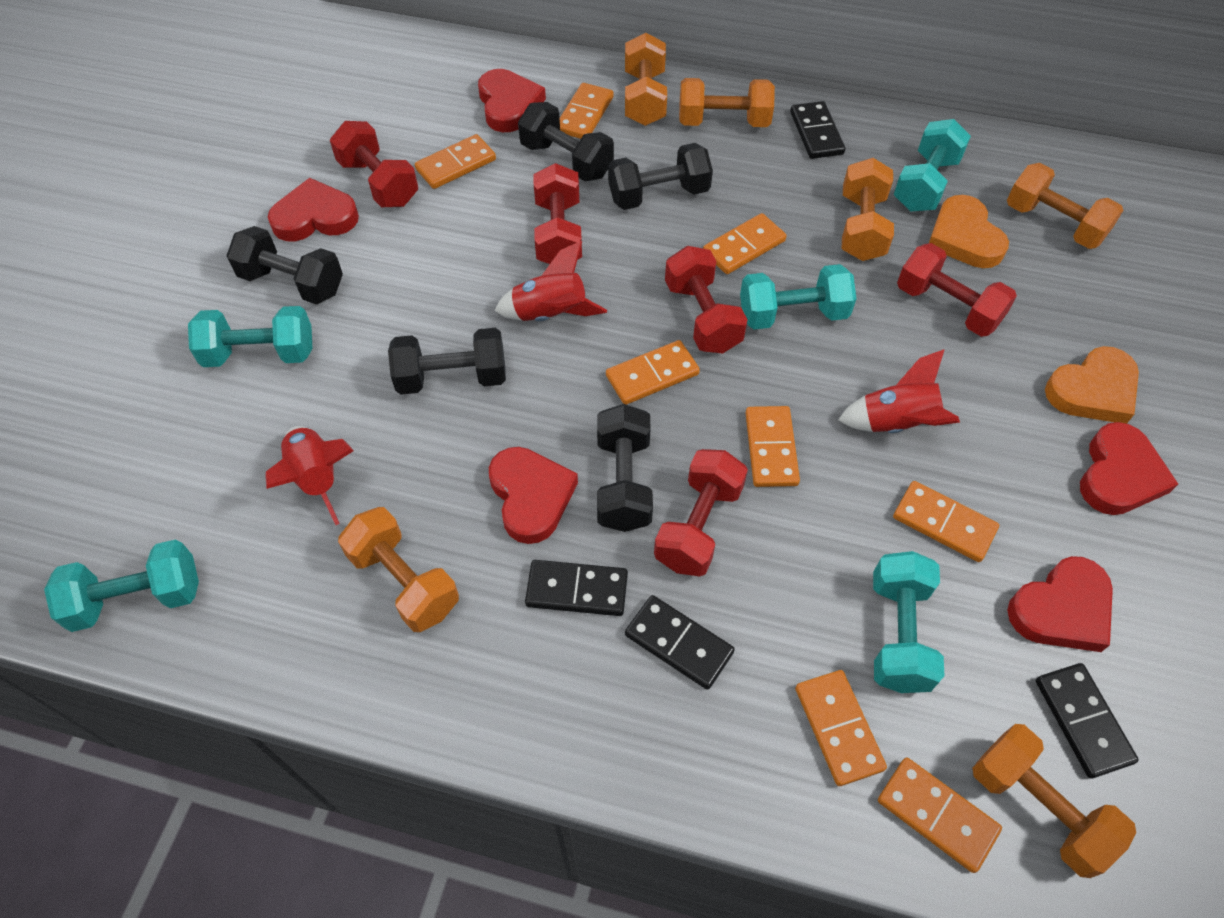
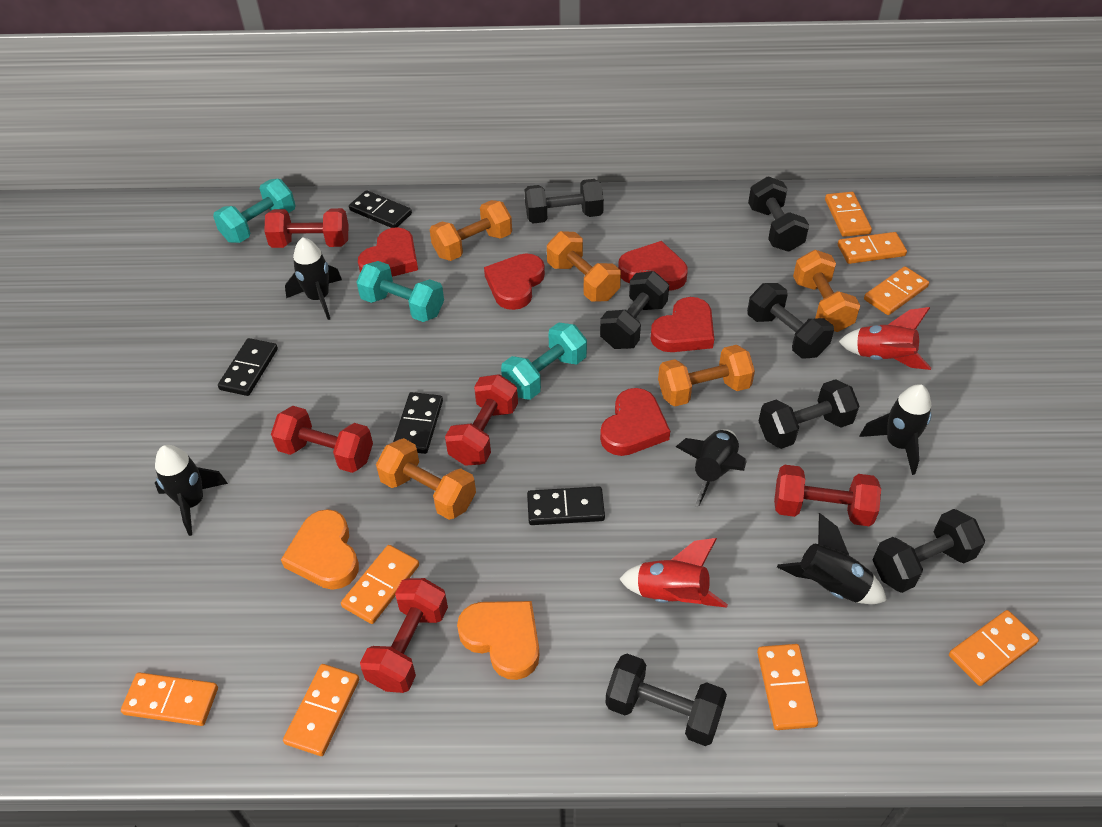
black dumbbell: [226,226,343,305] [388,328,506,395] [518,102,614,181] [597,404,653,532] [608,143,713,210] = 5 -> [524,179,604,223] [600,271,669,349] [605,654,727,746] [747,283,834,358] [748,176,809,252] [759,379,859,449] [873,509,985,593] = 7
black rocket: none = 0 -> [155,445,228,536] [285,237,342,320] [676,429,747,508] [777,513,887,604] [860,384,932,475] = 5
orange dumbbell: [338,507,459,632] [625,33,667,126] [679,78,775,127] [842,158,894,261] [972,724,1136,878] [1007,163,1124,249] = 6 -> [376,438,476,520] [430,200,512,261] [547,231,621,302] [658,345,755,406] [793,250,860,332] = 5
red rocket: [265,426,354,525] [494,241,607,321] [838,349,960,433] = 3 -> [620,538,728,608] [839,307,931,370] = 2
turquoise dumbbell: [44,540,199,632] [188,306,313,367] [740,264,857,330] [873,551,945,693] [894,119,971,211] = 5 -> [213,179,296,243] [356,261,444,322] [501,322,587,400] = 3

